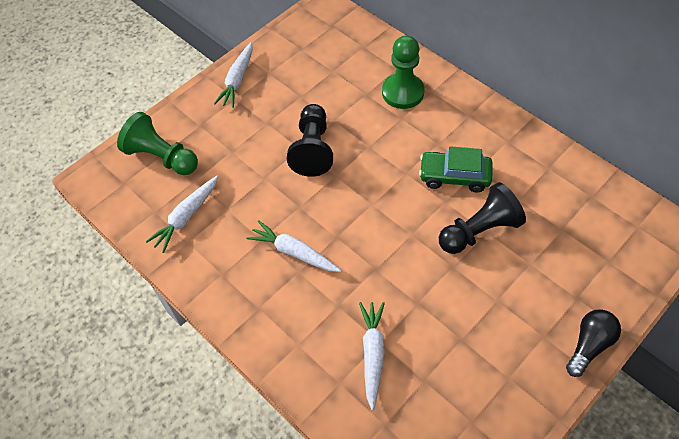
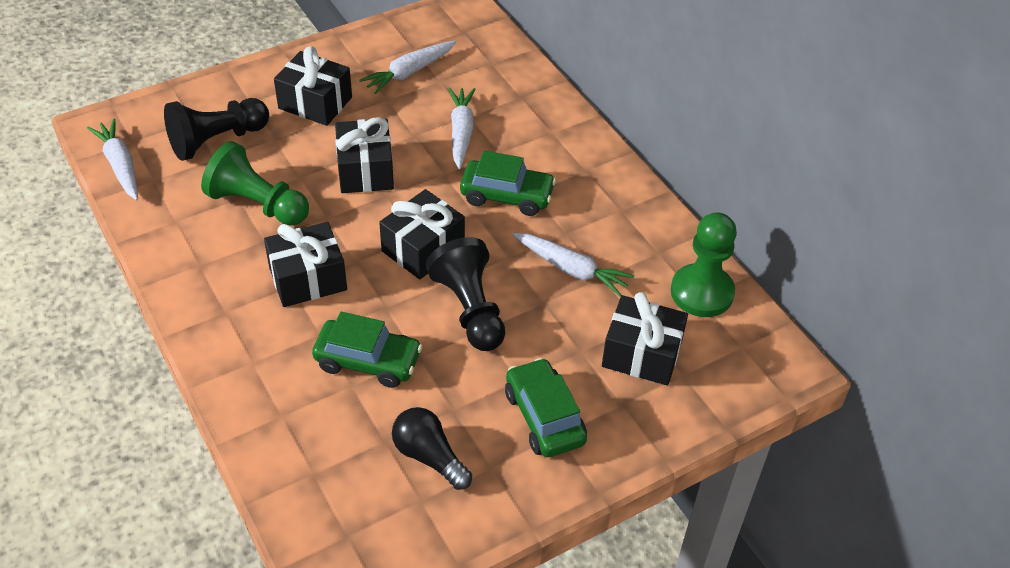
black gift: none = 0 -> [264,222,347,307] [274,46,352,126] [335,117,394,193] [379,189,465,279] [602,292,688,386] = 5
green car: [419,146,493,192] = 1 -> [312,312,422,388] [460,151,556,216] [505,358,587,457] = 3

